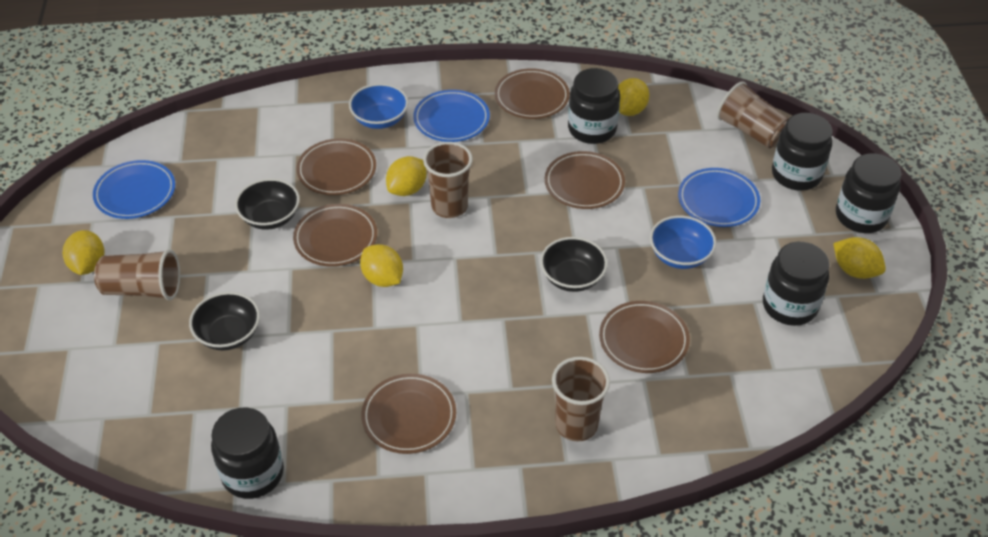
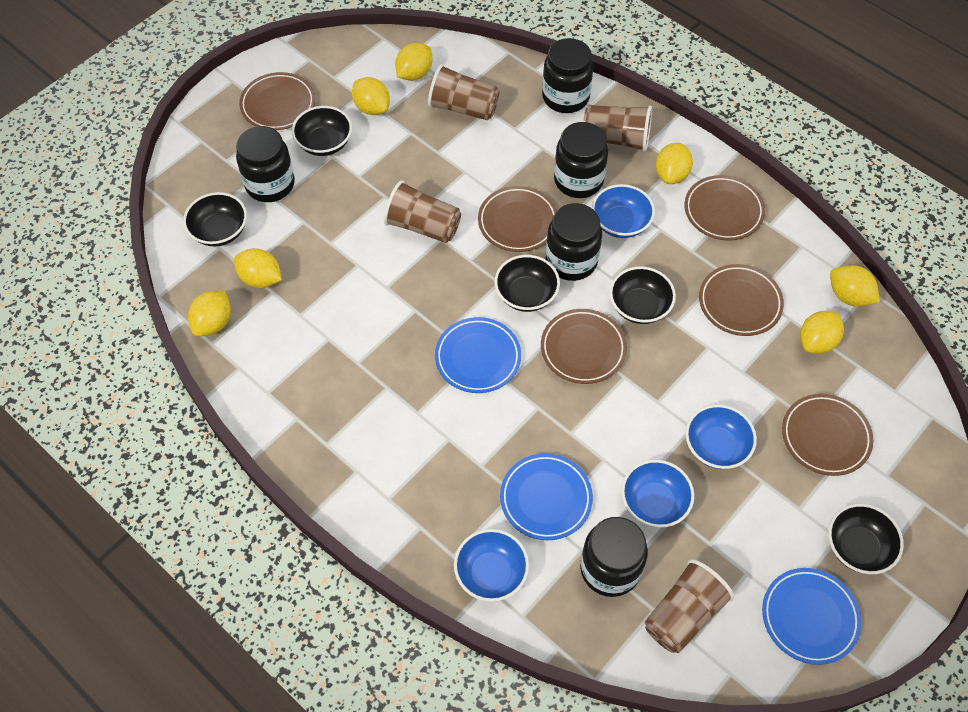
black bowl: [189,292,260,350] [235,178,300,230] [540,237,608,292] = 3 -> [183,192,247,246] [292,106,352,156] [495,255,560,312] [610,266,676,324] [828,504,904,574] = 5
blue bowl: [349,83,408,129] [650,216,716,269] = 2 -> [454,529,529,602] [592,184,655,238] [621,460,694,528] [685,404,757,469] = 4
yellow lemon: [63,230,104,275] [360,244,403,287] [386,156,427,196] [618,78,649,116] [833,237,886,279] = 5 -> [188,290,231,336] [234,248,282,288] [352,77,390,115] [395,43,433,81] [655,143,693,184] [800,311,844,354] [830,265,880,307] = 7

